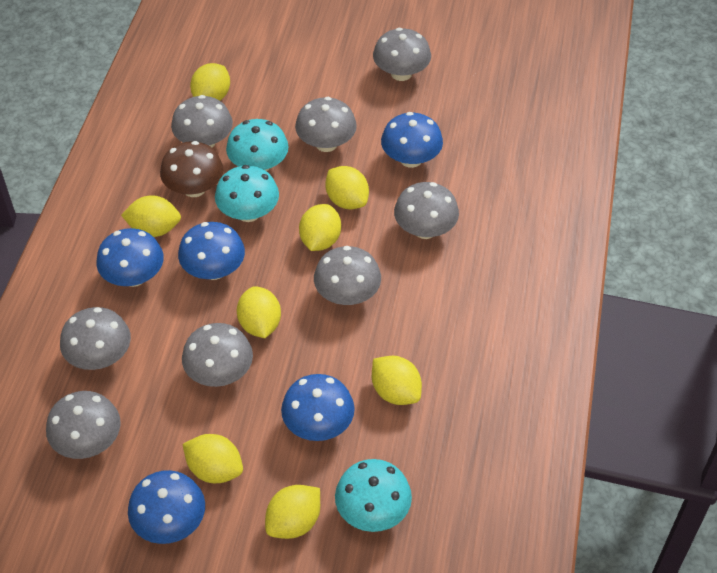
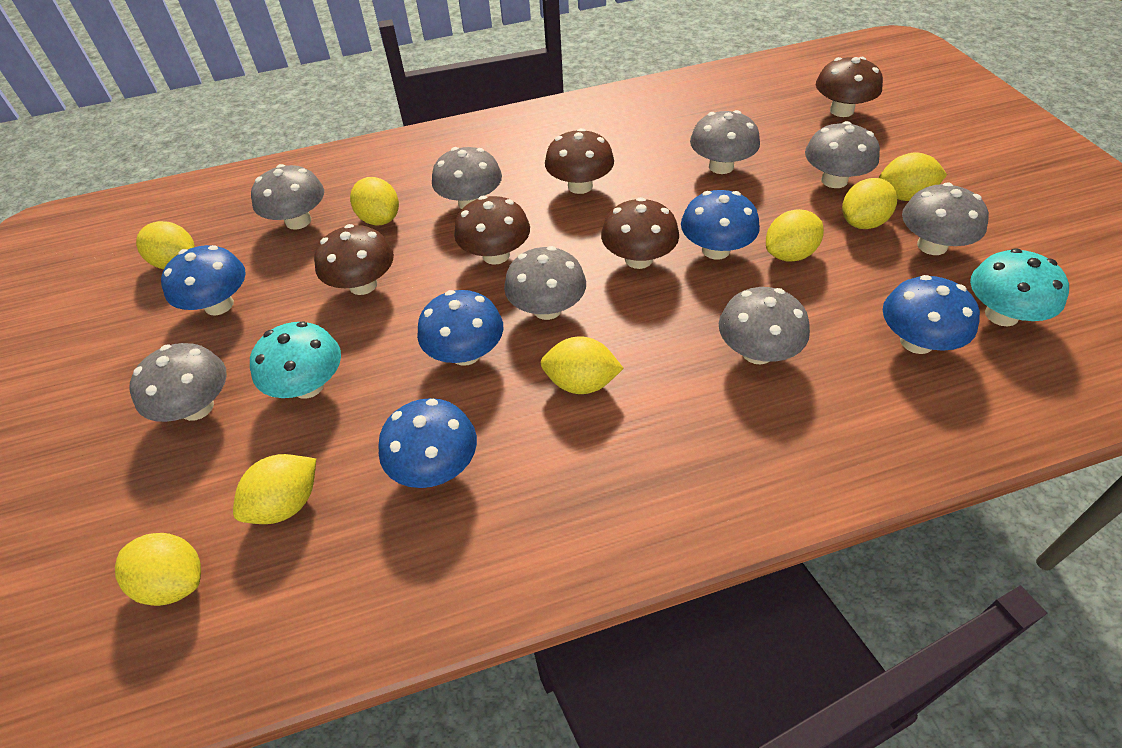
brown mushroom: [160,141,223,197] = 1 -> [314,224,394,295] [454,196,530,265] [545,128,614,194] [601,197,679,269] [816,57,883,117] = 5
turquoise mushroom: [215,165,279,222] [226,119,289,171] [335,459,412,532] = 3 -> [250,322,341,399] [970,248,1069,327] = 2

